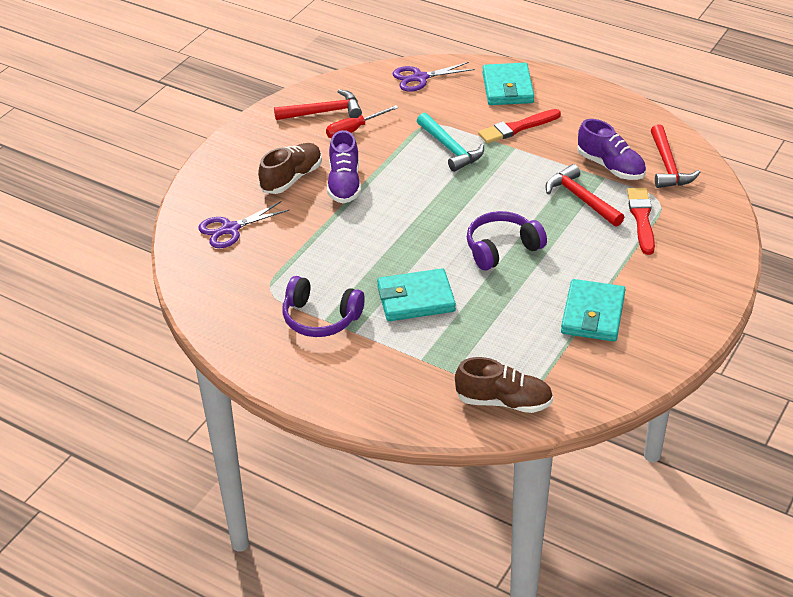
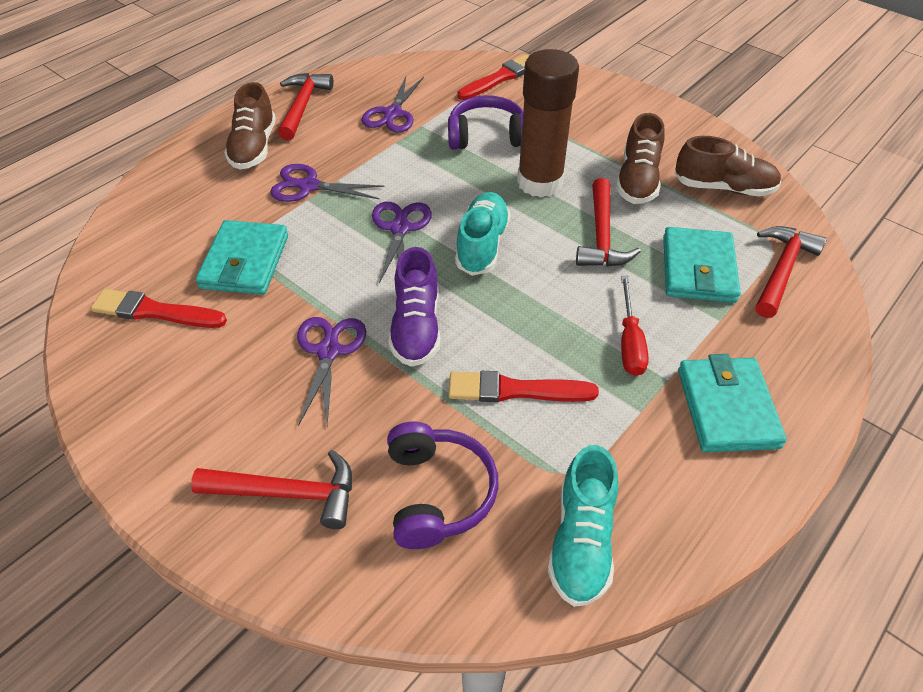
brown glue stick: none = 0 -> [517,49,579,197] = 1
brown shoe: [258,143,322,194] [455,357,553,413] = 2 -> [224,82,276,169] [616,113,665,204] [674,136,781,197] = 3
purple scissors: [198,201,290,248] [392,62,475,92] = 2 -> [270,164,385,202] [297,317,366,426] [362,76,424,133] [372,202,432,283] = 4
purple shoe: [327,130,361,203] [577,119,646,180] = 2 -> [388,247,441,367] = 1
red brush: [478,109,561,143] [627,188,655,255] = 2 -> [91,289,227,328] [449,371,599,402] [457,54,529,100] = 3
red hammer: [274,89,362,120] [546,164,624,227] [651,124,700,188] = 3 -> [191,450,352,529] [278,73,333,141] [576,178,641,267] [755,226,827,318] = 4
turquoise hammer: [417,113,484,172] = 1 -> none = 0
turquoise shoe: none = 0 -> [455,192,511,276] [548,445,619,607] = 2

